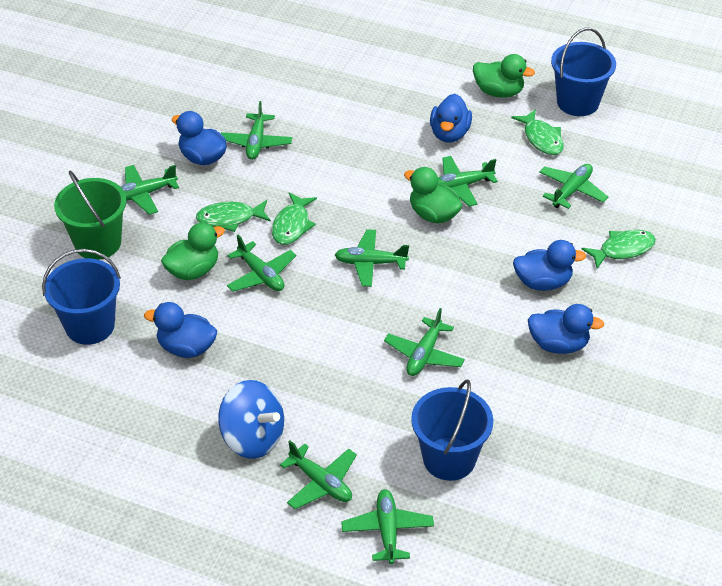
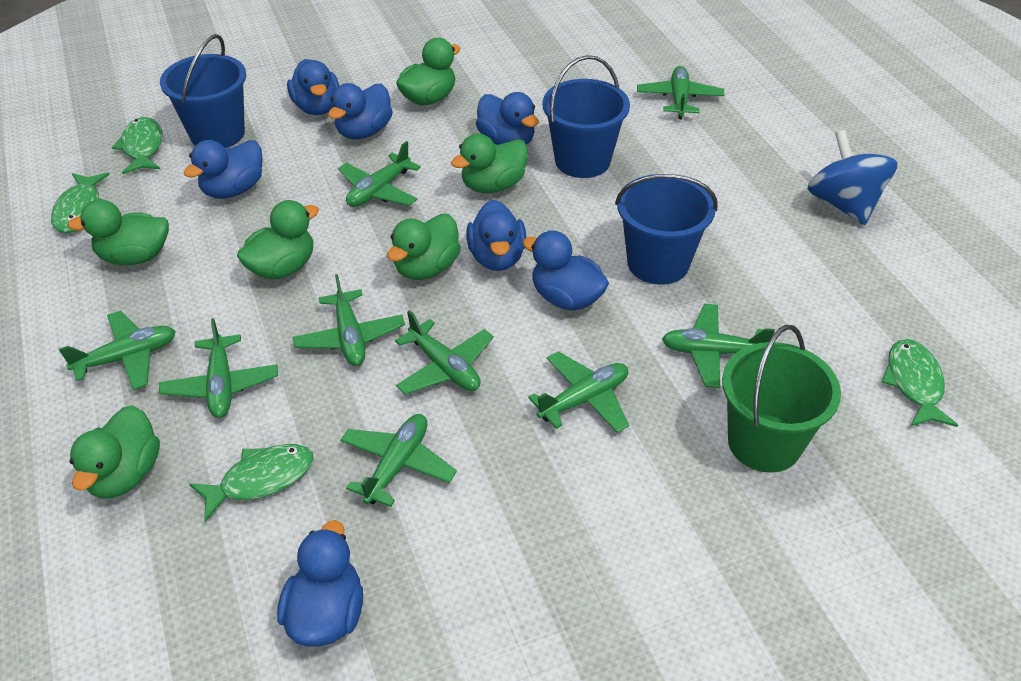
blue duck: [144,302,217,358] [172,111,227,165] [430,94,472,143] [513,240,586,291] [528,304,604,354] = 5 -> [184,140,263,199] [277,520,363,647] [287,59,339,115] [328,83,393,139] [466,200,526,271] [476,92,539,145] [523,230,609,311] = 7
green duck: [161,223,225,280] [404,167,463,224] [473,54,535,98] = 3 -> [67,199,169,265] [69,405,160,498] [237,200,319,280] [387,214,461,280] [396,38,461,105] [451,134,528,193] = 6

